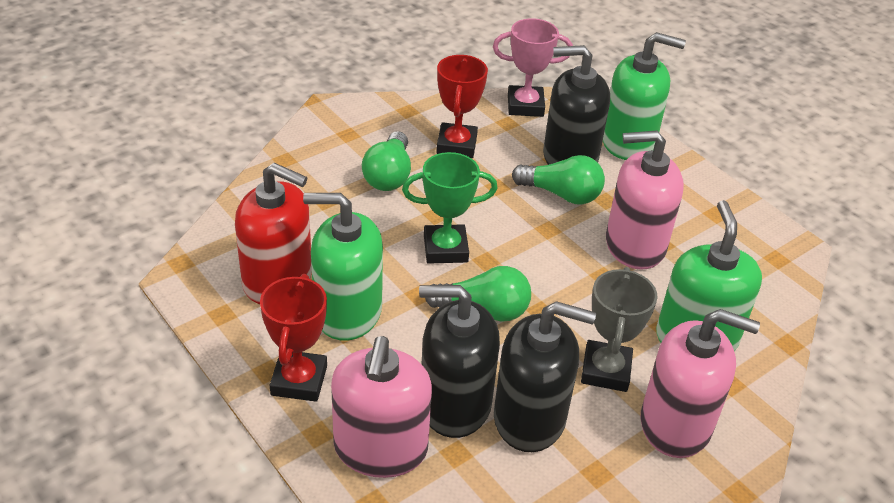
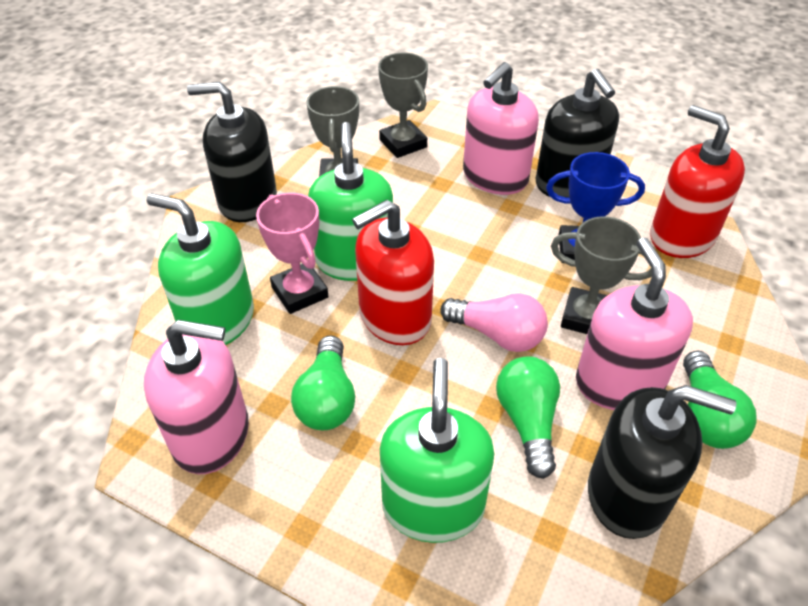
blue trophy: none = 0 -> [546,152,645,263] = 1
green trophy: [402,152,498,264] = 1 -> none = 0
grey trophy: [581,267,658,392] = 1 -> [306,86,359,176] [378,53,428,158] [551,216,652,334] = 3
pink light bulb: none = 0 -> [440,293,548,352] = 1
red soap dispenser: [235,163,312,304] = 1 -> [352,200,434,345] [650,105,745,258] = 2
red trophy: [260,274,327,402] [436,55,488,158] = 2 -> none = 0

